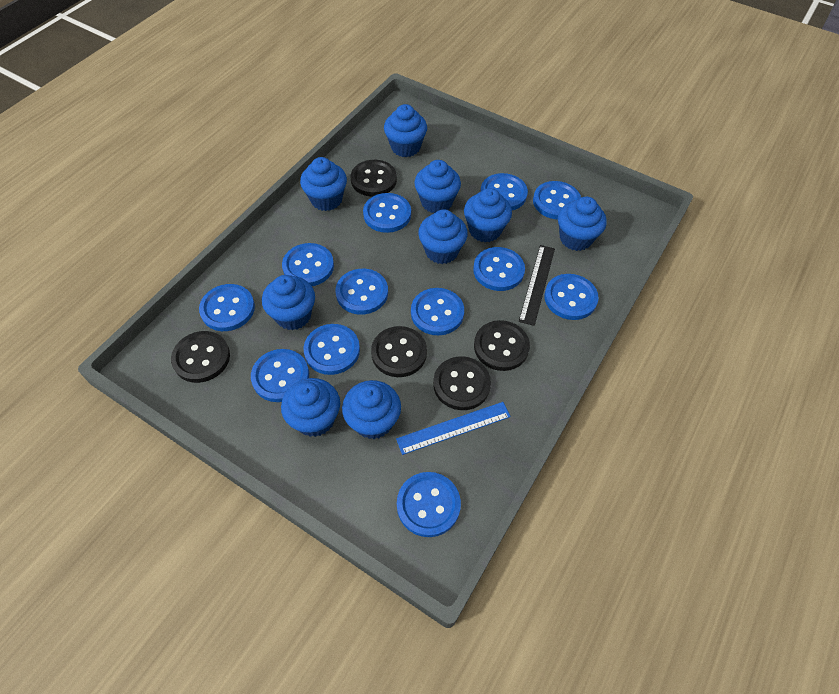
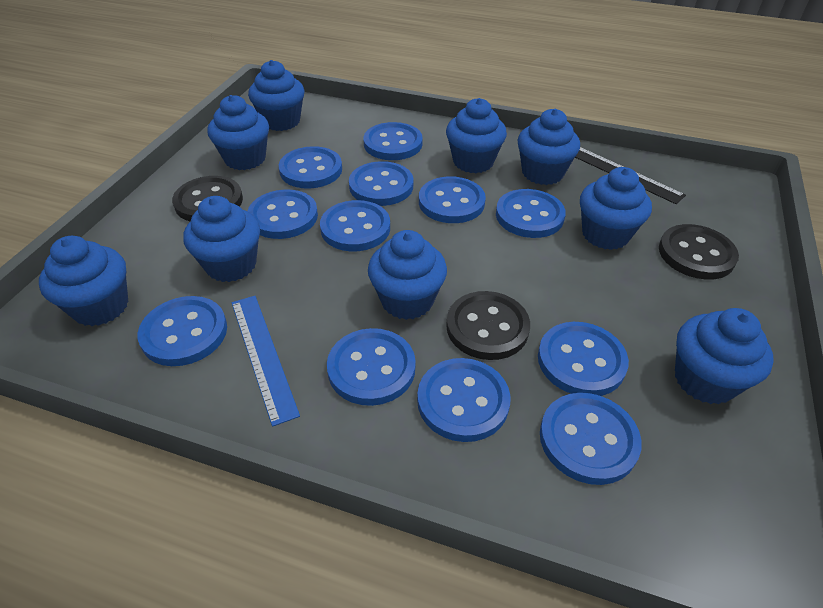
black button: [171,331,230,383] [351,160,397,197] [371,326,427,377] [433,356,491,410] [474,320,530,371] = 5 -> [172,176,243,221] [446,291,530,360] [659,224,739,280] = 3

